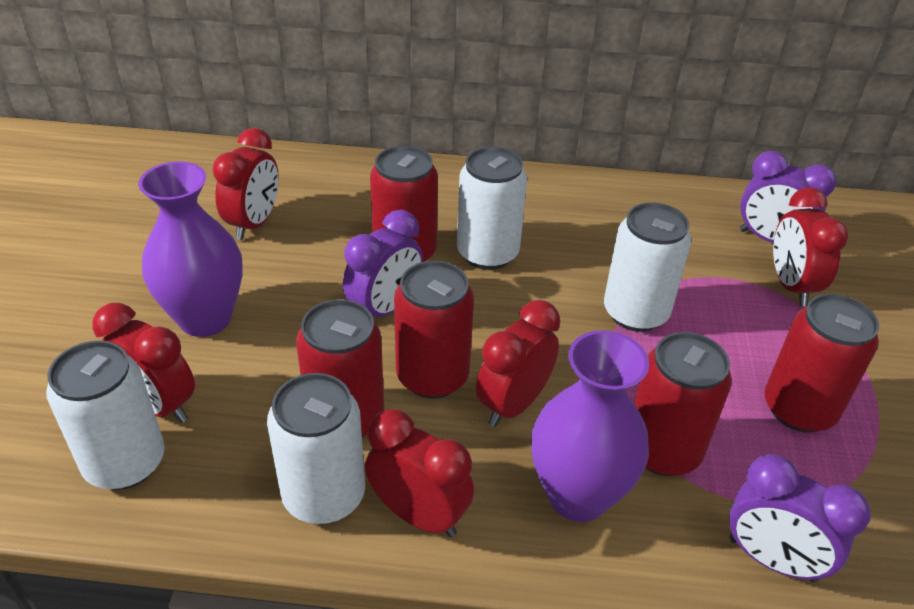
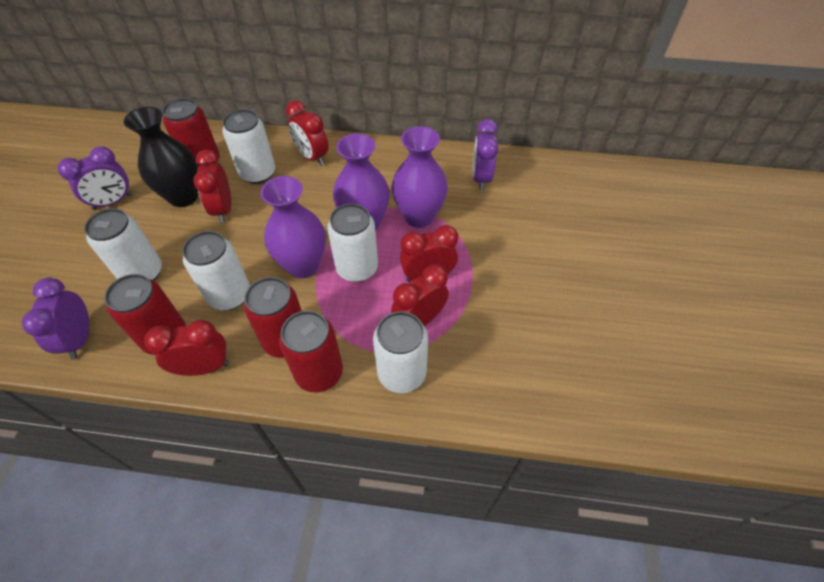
black vase: none = 0 -> [124,107,198,207] = 1
purple vase: [138,161,243,337] [531,330,649,522] = 2 -> [260,176,326,278] [333,133,390,231] [392,126,448,228] = 3
red can: [296,299,384,438] [370,146,438,262] [394,261,474,399] [634,332,732,476] [765,294,879,432] = 5 -> [104,274,186,355] [162,98,220,167] [244,277,302,358] [279,311,343,392] = 4
white can: [46,340,165,490] [267,373,365,524] [457,147,527,270] [604,202,691,332] = 4 -> [84,208,162,281] [182,231,250,310] [222,109,275,184] [327,204,378,282] [373,311,428,393] = 5

